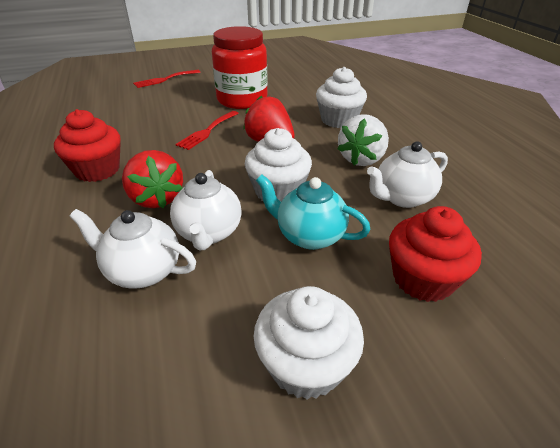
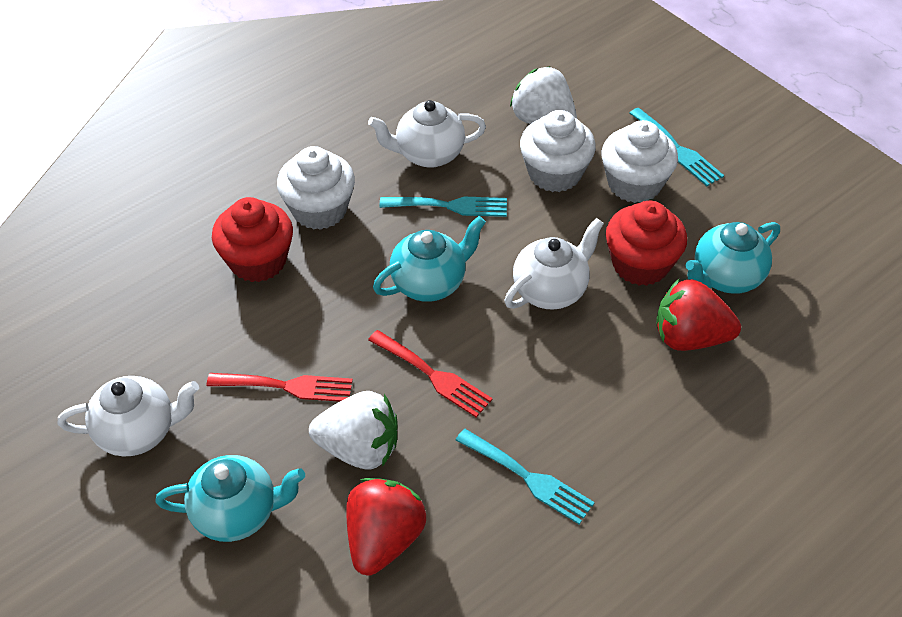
red jar: [212,26,268,109] = 1 -> none = 0
turquoise fork: none = 0 -> [379,197,507,217] [455,429,595,524] [629,108,724,186] = 3
turquoise teapot: [256,174,370,250] = 1 -> [155,455,305,542] [373,216,486,302] [685,222,780,294] = 3
white strawberry: [338,114,389,166] = 1 -> [309,391,398,469] [510,66,577,124] = 2

